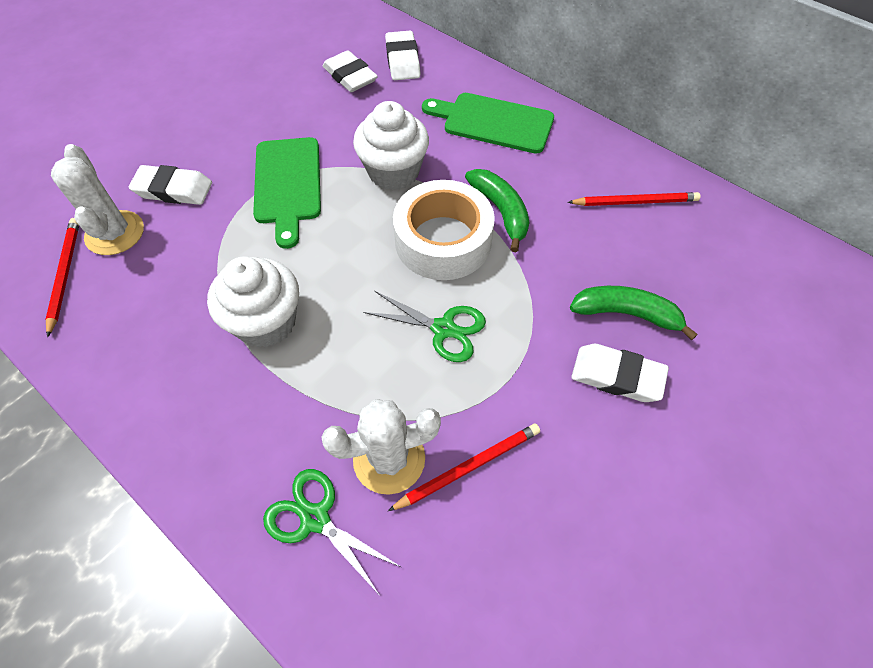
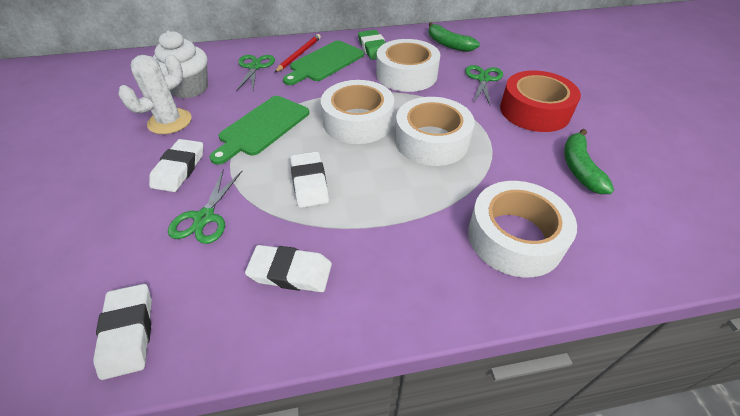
green eraser: none = 0 -> [358,30,386,60] = 1
green scissors: [263,469,401,594] [363,291,486,362] = 2 -> [168,169,242,244] [236,55,275,91] [465,65,503,107] = 3
red pencil: [45,218,79,337] [388,423,540,511] [568,192,700,206] = 3 -> [274,34,321,73] = 1
red tape: none = 0 -> [500,70,581,132] = 1
white cactus: [51,144,144,255] [321,399,441,495] = 2 -> [118,54,192,134] = 1
white cupcake: [207,256,299,347] [353,101,429,190] = 2 -> [153,31,208,98] = 1
white tape: [393,180,495,280] = 1 -> [321,80,394,144] [376,39,440,92] [395,97,475,166] [468,181,577,278] = 4

